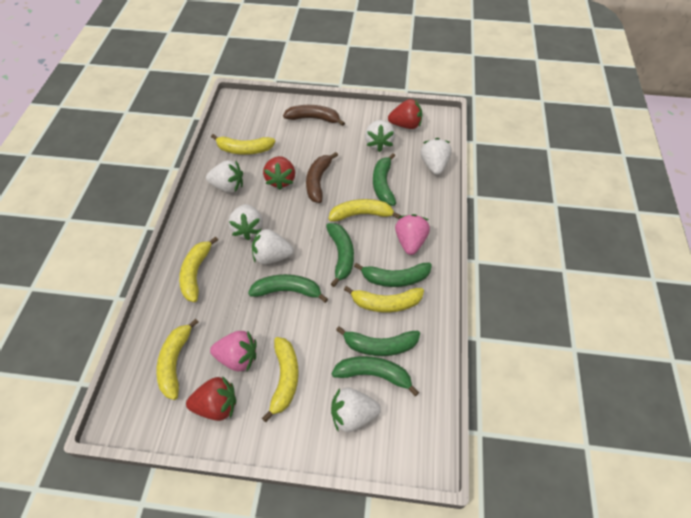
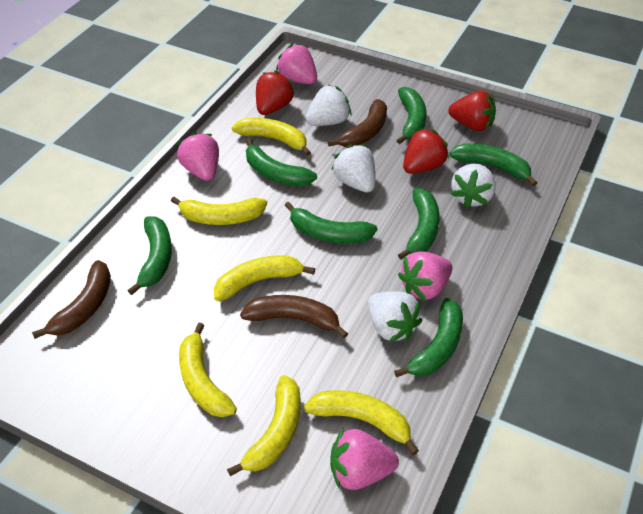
brown banana: [283,105,345,126] [306,152,338,203] = 2 -> [32,260,111,339] [240,295,348,338] [328,99,387,147] = 3
green banana: [248,274,328,303] [326,223,354,287] [332,356,419,396] [336,326,420,356] [354,263,432,287] [373,153,396,206] = 6 -> [128,216,172,295] [246,138,317,186] [285,202,378,243] [394,298,463,377] [396,87,427,144] [398,188,440,260] [450,143,537,186] = 7
pink strawberry: [210,331,257,371] [395,214,430,255] = 2 -> [177,132,219,181] [276,44,317,84] [330,428,399,490] [398,251,453,301] = 4
white strawberry: [206,160,243,193] [228,204,263,240] [252,229,294,264] [331,388,381,432] [365,120,395,152] [420,138,452,175] = 6 -> [306,84,351,126] [331,144,376,193] [368,291,422,342] [451,164,496,208] = 4

